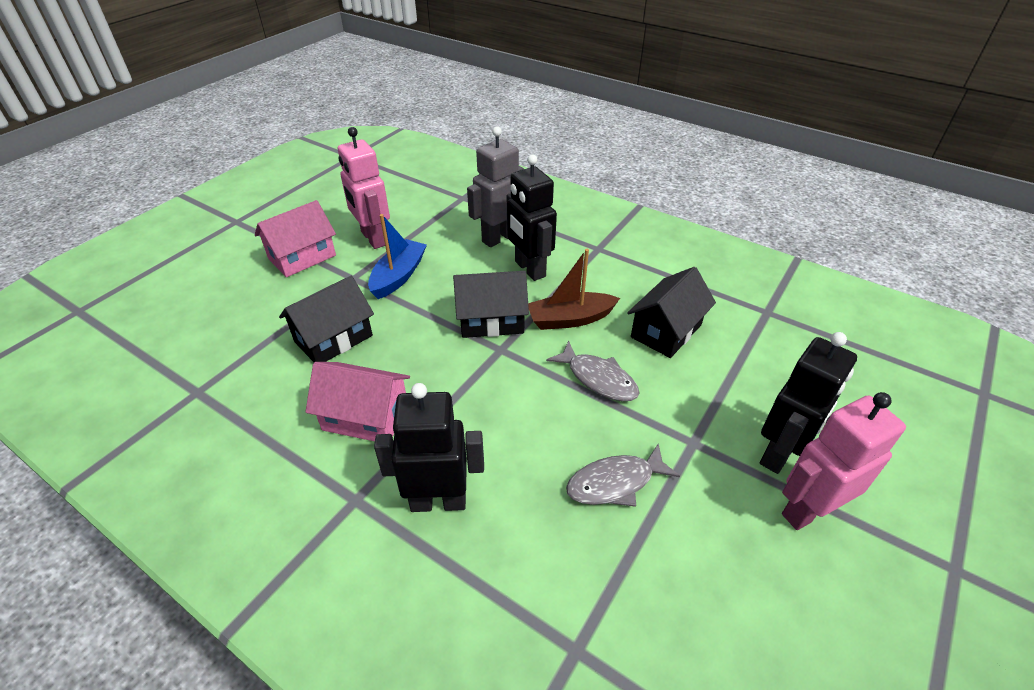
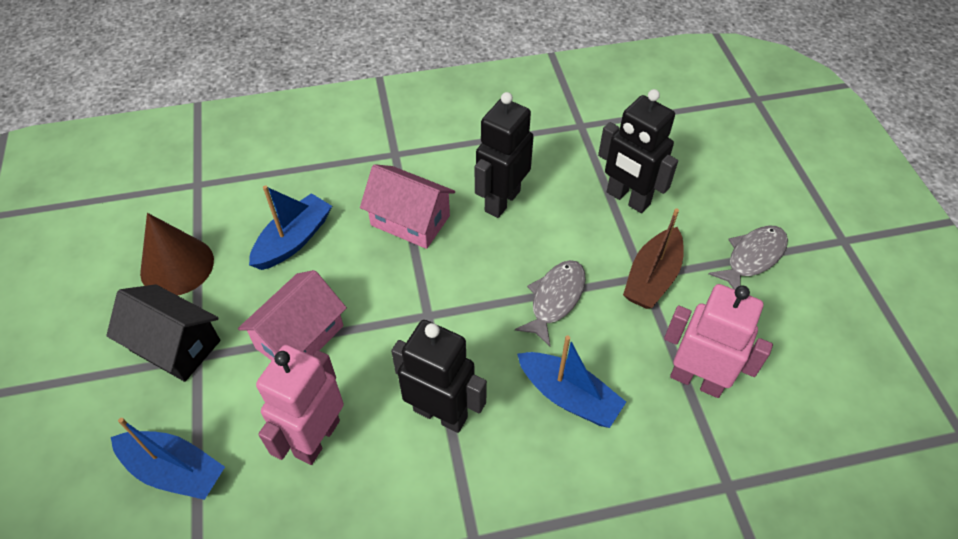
black house: [279,276,374,362] [453,271,529,338] [627,267,716,358] = 3 -> [106,284,220,382] = 1
blue boat: [368,214,427,299] = 1 -> [111,418,225,500] [249,185,332,270] [517,336,626,428] = 3
brown cone: none = 0 -> [140,213,214,295] = 1
grey robot: [467,126,524,247] = 1 -> none = 0

